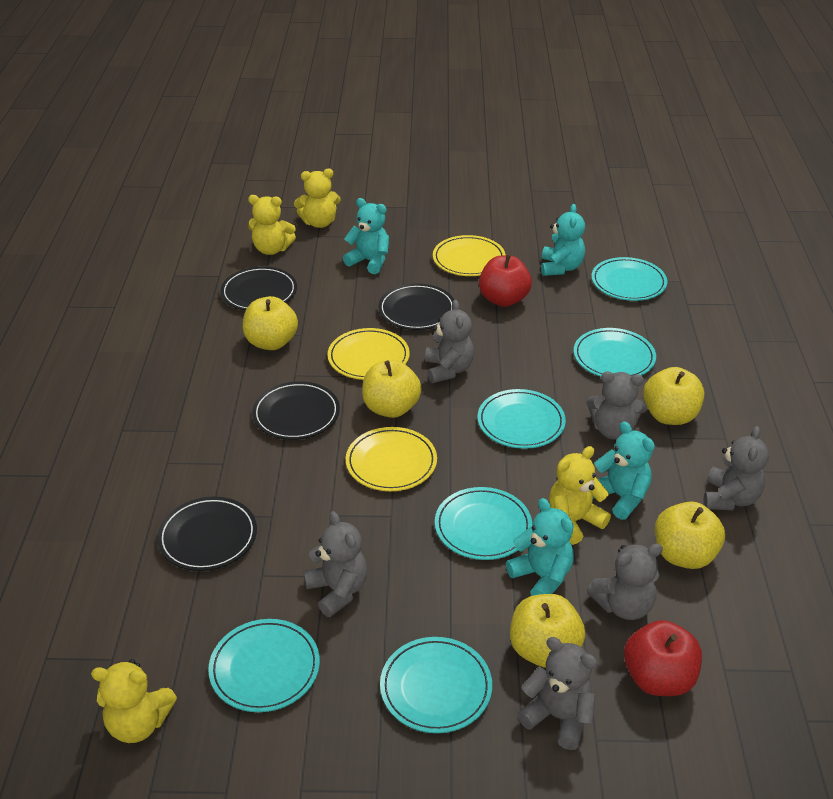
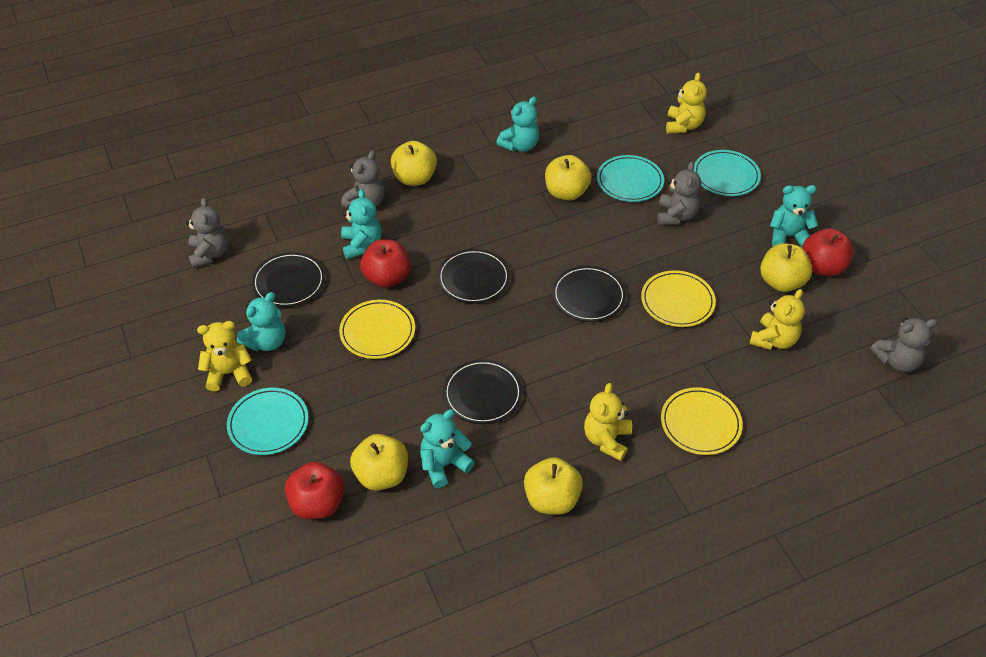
grey teddy bear: [303,511,368,617] [425,300,474,383] [517,637,597,750] [586,372,647,440] [587,543,663,620] [703,426,769,510] = 6 -> [186,198,228,268] [341,150,385,208] [657,162,701,226] [870,317,937,372] = 4
red apple: [479,254,532,307] [624,620,702,696] = 2 -> [285,462,344,519] [360,239,410,288] [802,228,854,276] = 3
turquoise plate: [208,619,320,712] [380,637,492,733] [435,487,532,560] [478,389,566,449] [573,328,656,377] [591,257,667,301] = 6 -> [227,388,309,455] [597,155,664,202] [693,150,761,196] = 3
turquoise teddy bear: [343,198,389,274] [506,498,574,596] [541,204,585,276] [593,421,655,520] = 4 -> [237,292,285,351] [341,189,382,259] [420,409,475,488] [496,97,539,152] [770,185,818,247] = 5

